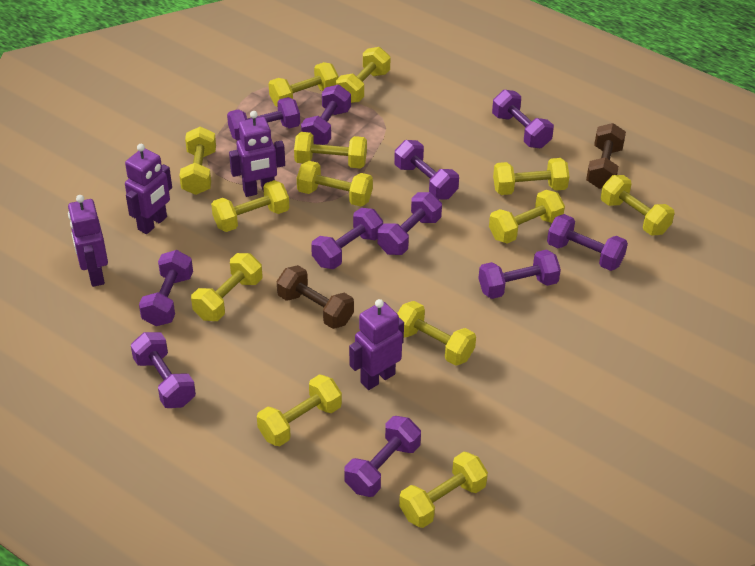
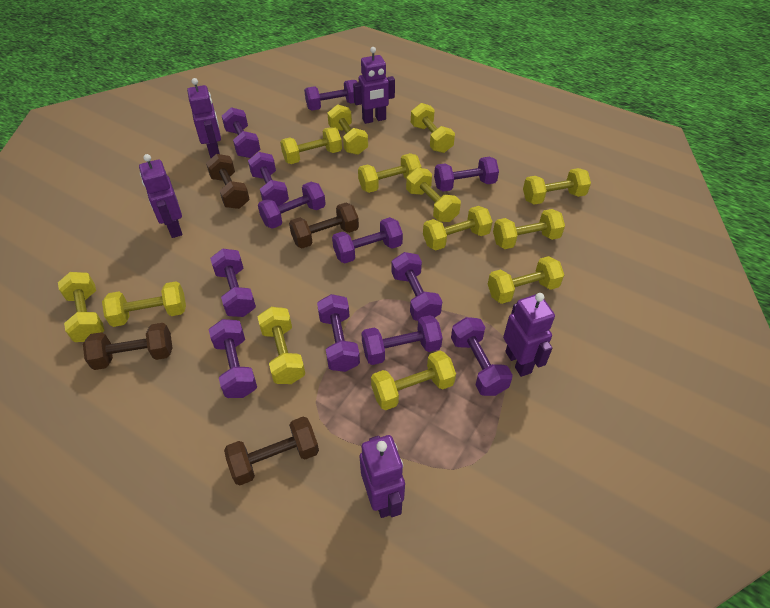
brown dumbbell: [277,265,354,329] [586,123,626,189] = 2 -> [83,323,172,370] [206,154,250,209] [224,417,319,485] [289,203,359,248] = 4
purple dumbbell: [131,332,196,408] [139,250,193,326] [227,97,300,141] [301,85,351,145] [311,208,383,269] [345,416,421,497] [377,192,442,255] [394,140,459,199] [478,250,561,299] [492,90,554,148] [547,214,628,271] = 11 -> [209,319,257,398] [210,249,256,317] [222,107,260,158] [248,152,289,206] [258,182,326,229] [304,80,357,111] [317,294,360,372] [332,217,403,264] [361,315,443,365] [391,252,442,321] [434,157,499,192] [451,317,513,396] = 12
purple robot: [68,195,108,287] [125,144,172,234] [229,111,285,197] [349,299,404,390] = 4 -> [139,154,182,238] [187,78,221,158] [353,47,395,124] [360,435,405,518] [503,293,555,377] = 5

